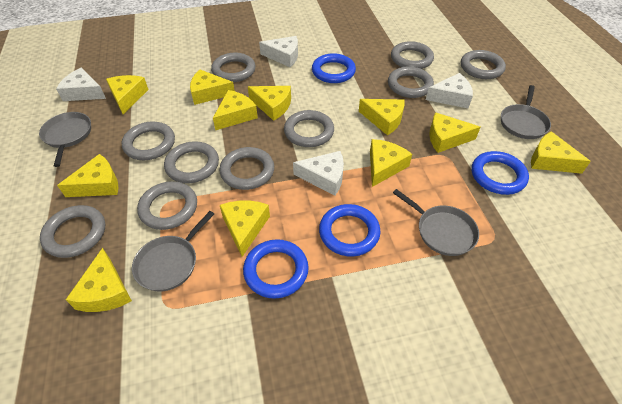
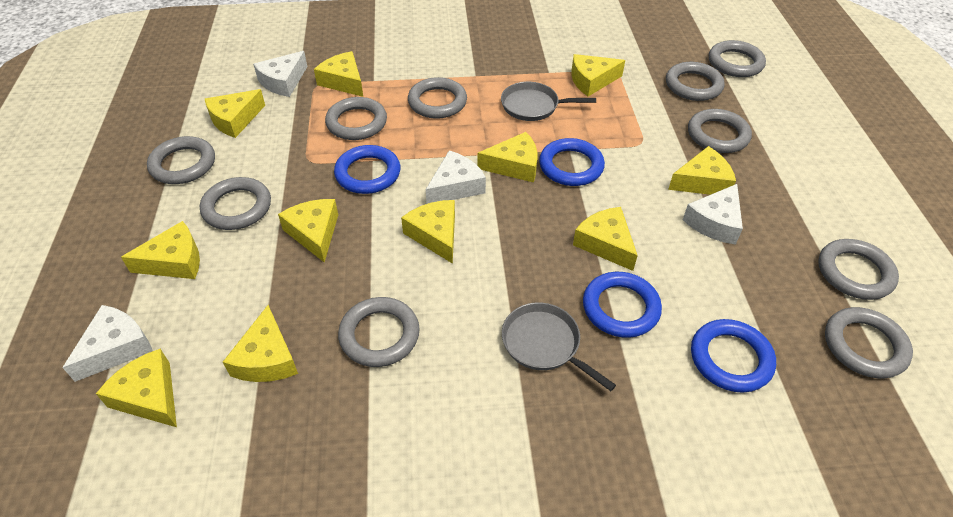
grey pan: [39,112,91,167] [132,211,214,291] [393,189,479,256] [501,85,551,139] = 4 -> [501,82,596,121] [502,302,616,391] = 2

